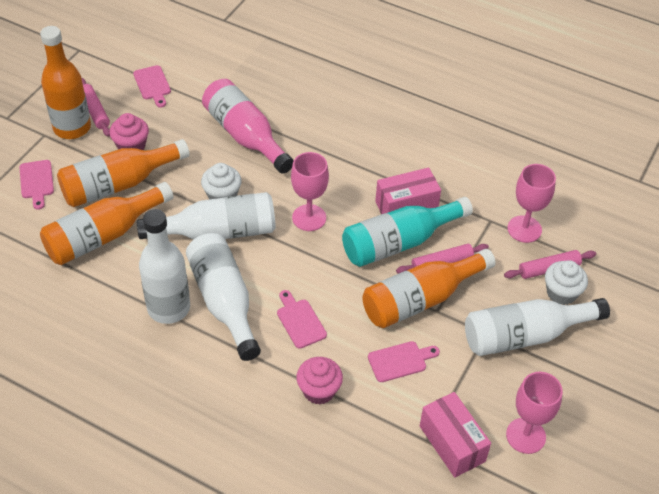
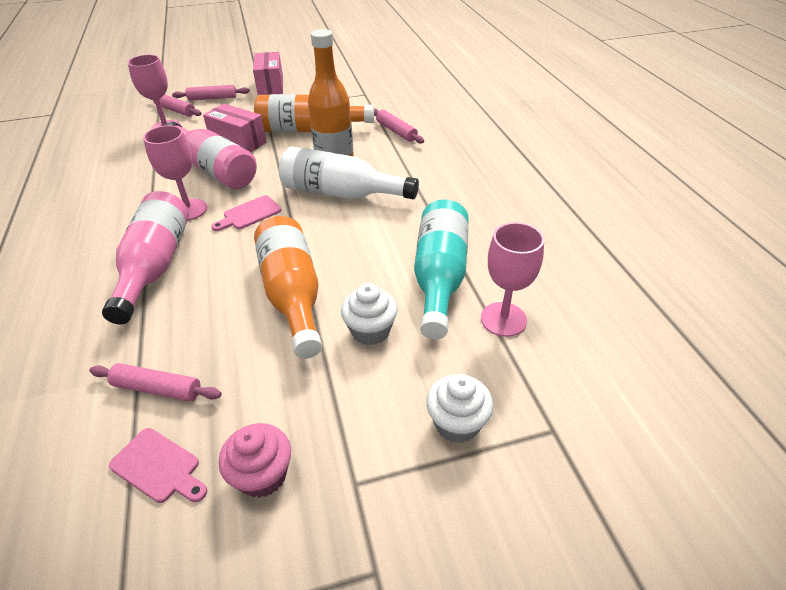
orange bottle: [40,26,91,139] [40,182,174,265] [57,139,190,207] [362,249,496,328] = 4 -> [254,94,374,132] [254,216,322,359] [308,29,354,156] = 3
pink bottle: [202,79,294,174] = 1 -> [102,191,189,324] [165,122,257,189] = 2
pink cupcake: [110,113,149,150] [296,357,343,404] = 2 -> [219,423,291,498] = 1
pink cutting board: [19,160,54,210] [133,65,171,108] [277,290,327,349] [368,341,440,382] = 4 -> [109,428,208,503] [211,195,281,231] = 2
pink rolling pin: [82,78,110,137] [396,244,489,274] [504,250,596,279] = 3 -> [89,363,221,401] [150,94,202,117] [172,85,250,101] [374,109,424,144] = 4
white bottle: [137,192,276,239] [139,209,190,324] [186,233,261,361] [465,298,610,356] = 4 -> [279,146,419,199] = 1

